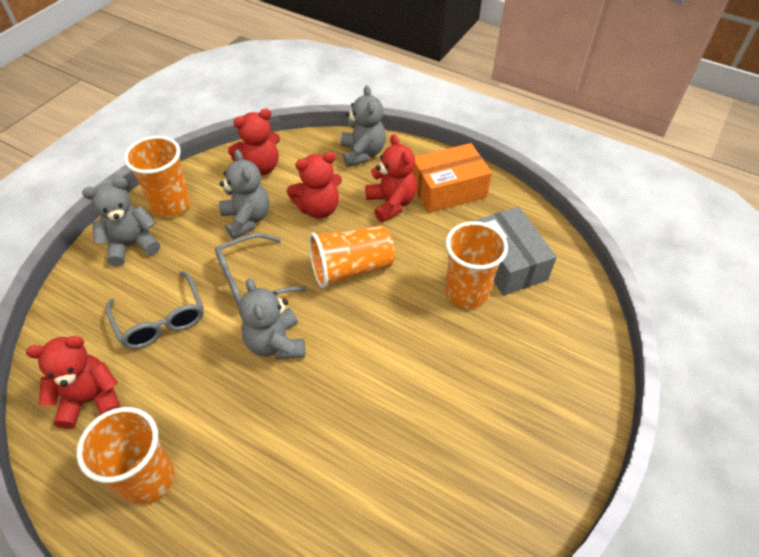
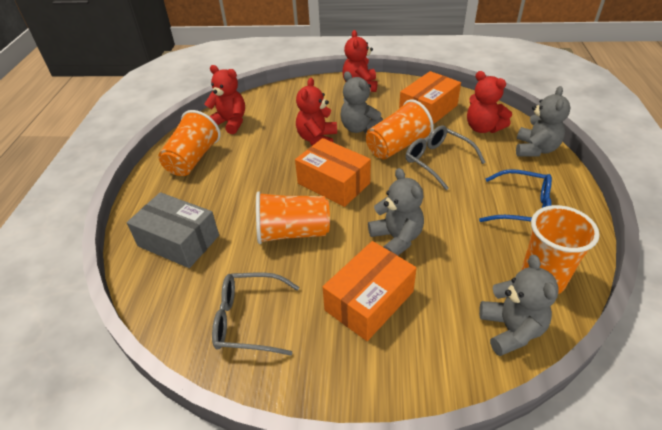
blue glasses: none = 0 -> [479,169,552,222] = 1
orange box: [412,143,492,213] = 1 -> [295,138,371,207] [323,241,417,341] [399,71,461,124] = 3

